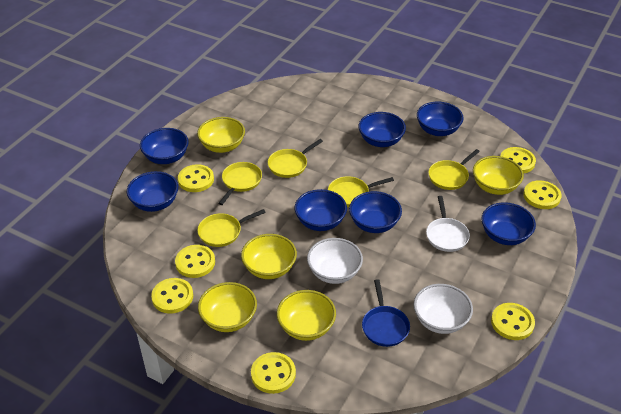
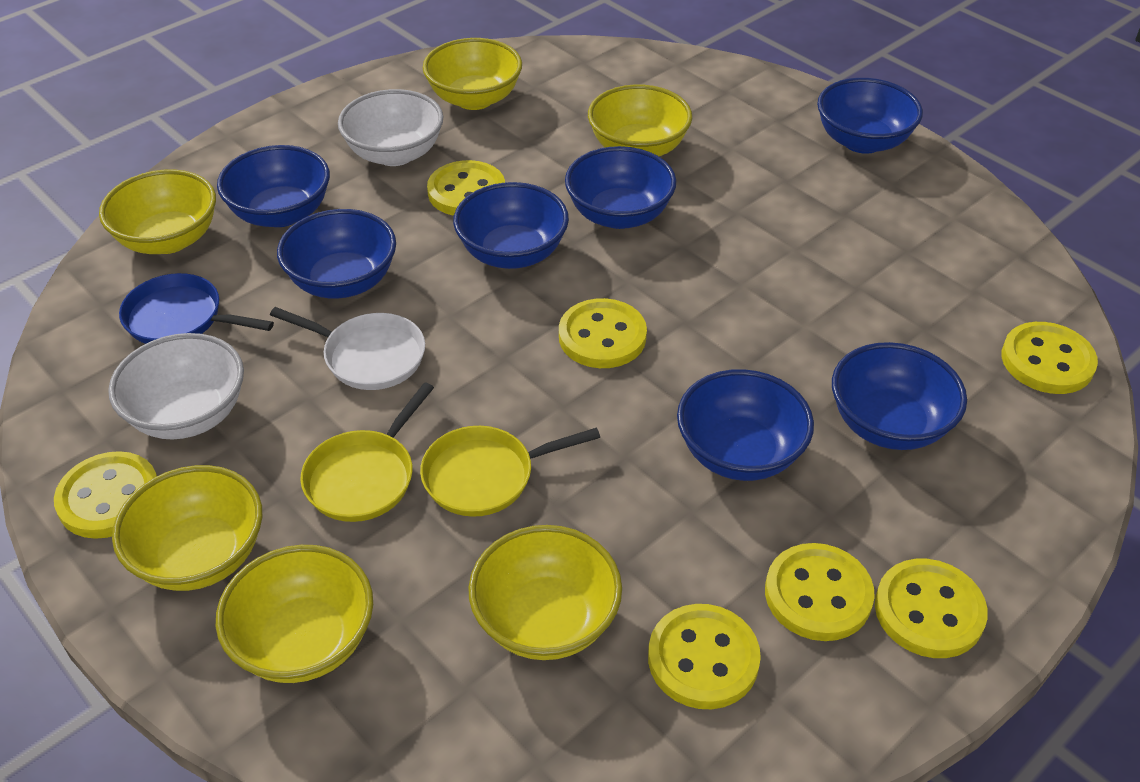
yellow bowl: [197,117,245,153] [198,282,257,332] [241,234,297,279] [277,290,336,341] [473,156,524,195] = 5 -> [99,170,216,254] [112,465,262,591] [215,545,373,683] [423,38,522,110] [468,525,622,660] [588,84,692,156] = 6
yellow pan: [197,209,266,247] [218,162,262,205] [268,139,323,178] [328,176,394,207] [428,149,480,190] = 5 -> [300,382,434,522] [420,426,600,517] = 2

